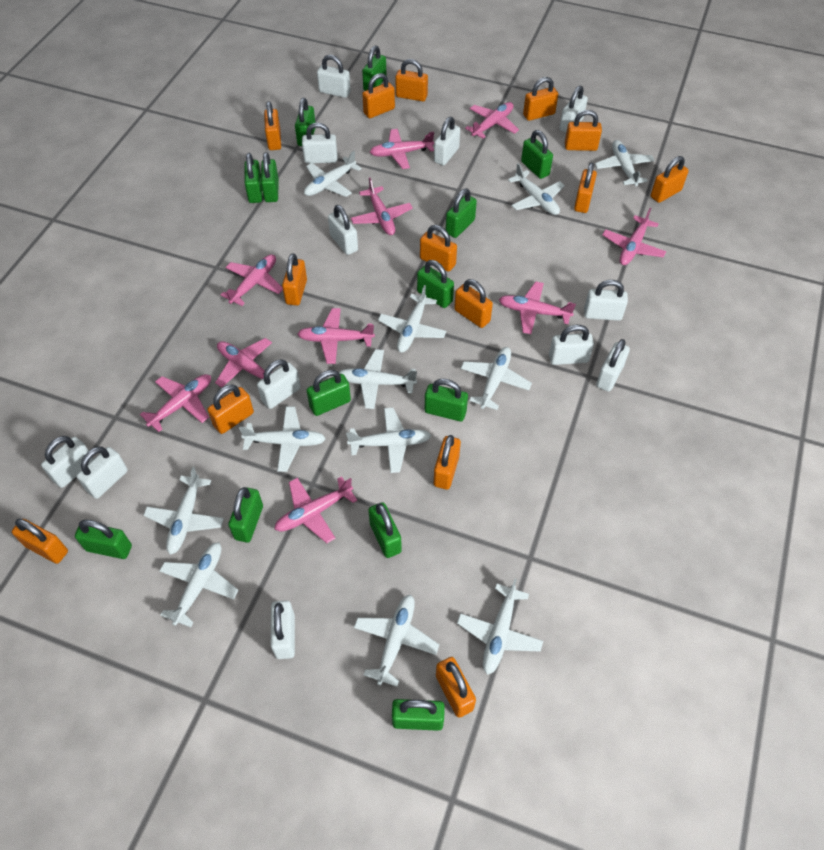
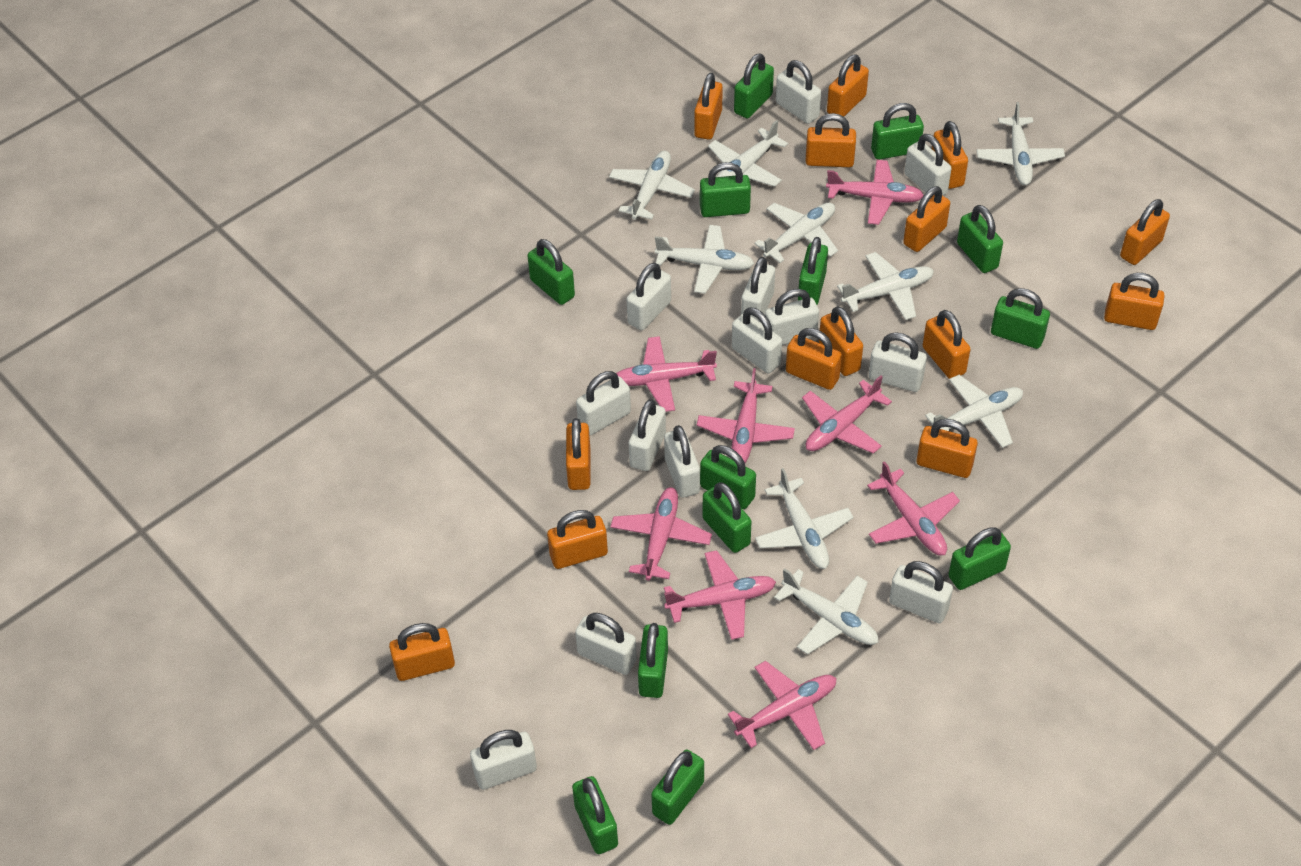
pink plane: [140,374,211,432] [215,338,272,388] [221,254,283,306] [274,476,357,543] [297,308,375,364] [351,177,413,235] [370,129,434,169] [465,102,519,139] [499,282,576,334] [602,208,666,265] = 10 -> [610,487,712,581] [616,336,717,412] [664,550,776,640] [697,368,795,463] [728,661,836,750] [802,375,892,454] [826,160,924,225] [867,461,960,556] = 8
white padlock: [41,436,94,488] [76,447,128,499] [257,359,301,409] [271,600,295,659] [302,122,337,163] [317,55,351,98] [328,205,358,255] [434,117,460,165] [549,325,594,365] [559,86,588,132] [584,280,628,321] [596,339,630,392] = 12 -> [470,730,537,790] [575,613,637,675] [576,371,631,435] [626,263,671,330] [629,399,666,471] [664,425,700,497] [732,307,782,373] [741,257,775,323] [765,289,819,345] [776,60,821,124] [869,332,927,392] [889,561,953,623] [904,134,951,196] = 13
white plane: [144,467,224,555] [159,542,239,627] [239,406,326,472] [304,151,362,197] [339,349,417,409] [346,407,431,473] [354,595,439,687] [378,285,446,353] [457,579,543,675] [461,347,532,410] [508,163,565,215] [595,140,655,186] = 12 -> [609,151,695,220] [655,225,754,294] [708,120,788,187] [754,203,838,263] [755,468,853,569] [774,568,879,654] [837,252,934,320] [925,375,1023,448] [976,102,1065,185] = 9

